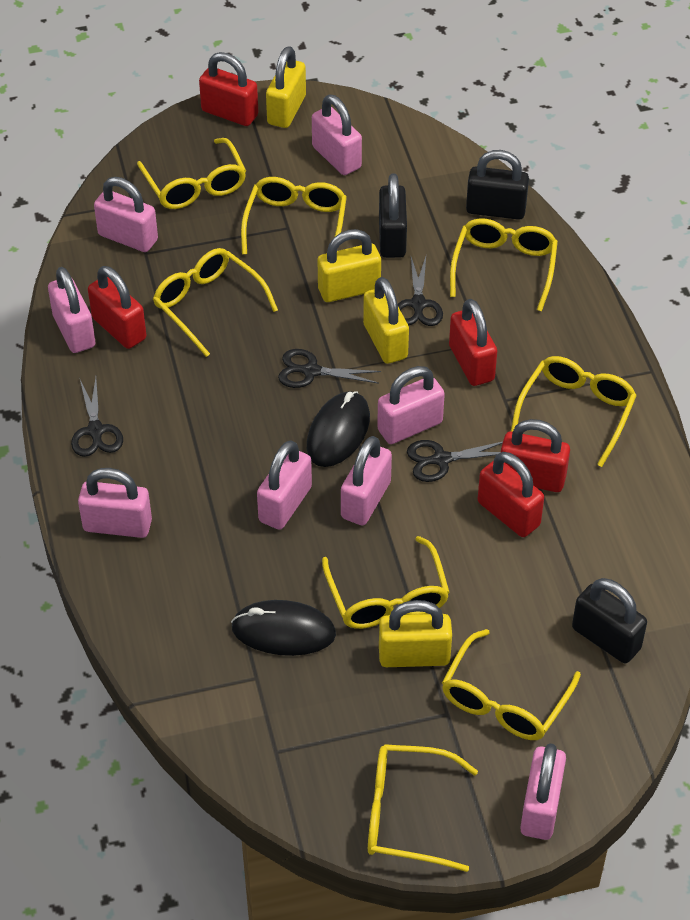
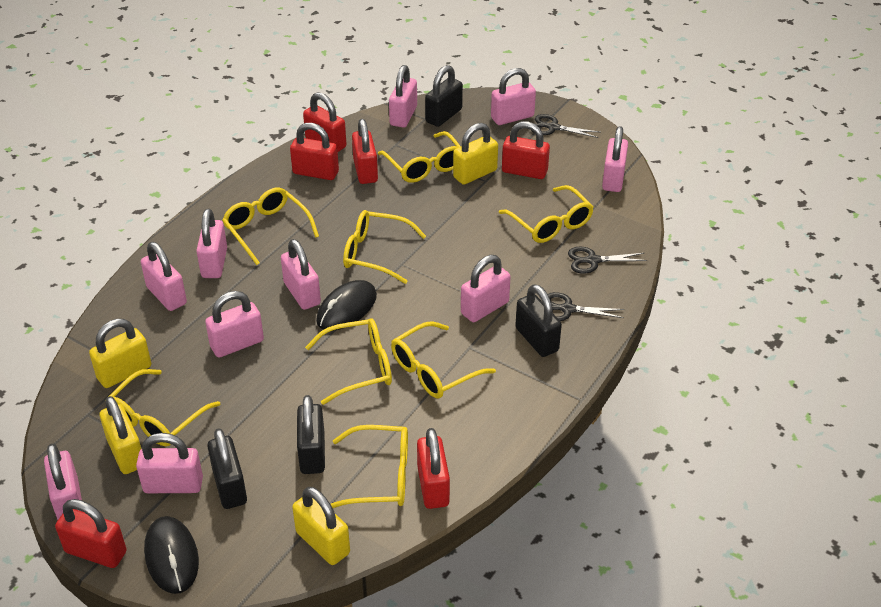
black padlock: [379,173,407,258] [466,150,529,220] [572,578,647,663] = 3 -> [207,428,247,509] [297,395,325,474] [425,65,463,127] [515,284,562,357] = 4
black scissors: [71,378,123,457] [278,349,381,388] [398,257,443,326] [407,440,503,482] = 4 -> [531,114,599,138] [548,292,624,321] [568,247,647,274] = 3
pink padlock: [48,267,95,353] [78,468,152,538] [94,177,158,252] [257,440,312,530] [312,95,362,175] [341,436,392,525] [377,366,445,444] [520,743,566,840] = 8 -> [44,443,82,520] [136,433,203,493] [141,242,187,311] [196,209,227,278] [205,291,264,357] [281,239,321,310] [389,65,417,128] [461,255,511,322] [491,68,536,125] [602,126,628,192] = 10
red padlock: [88,266,146,349] [199,52,258,126] [449,299,497,386] [478,452,544,537] [501,419,570,492] = 5 -> [55,499,127,568] [290,123,339,180] [303,92,346,152] [352,119,378,184] [417,428,450,509] [502,121,550,179] = 6

